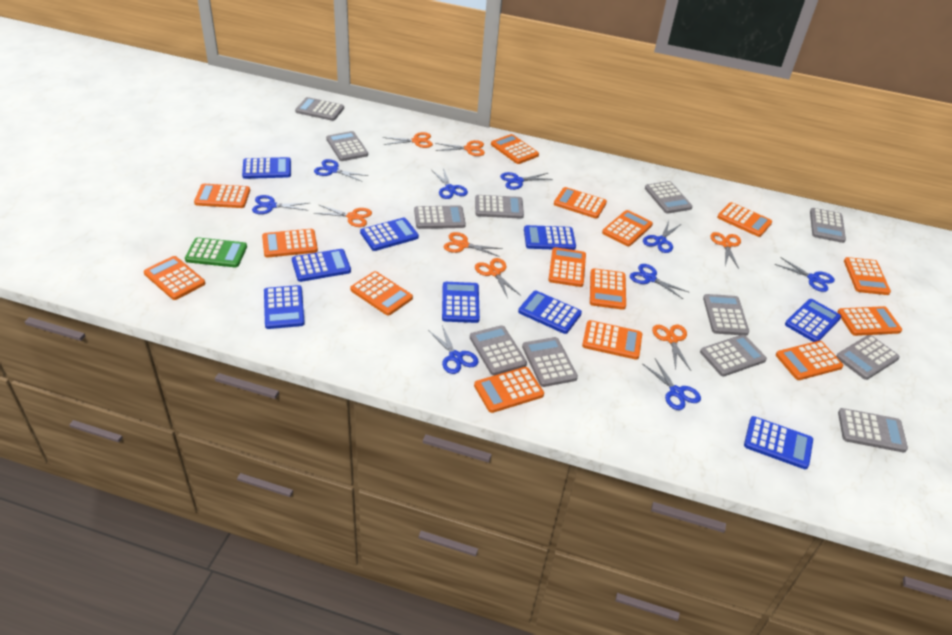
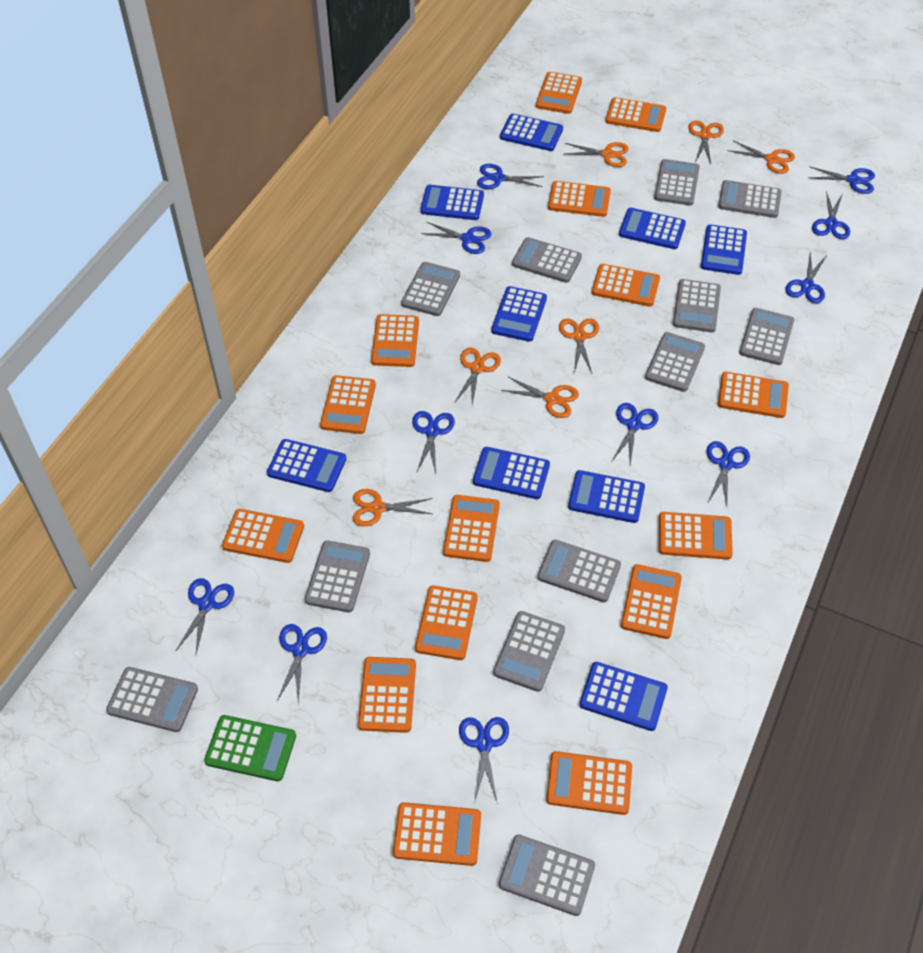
blue scissors: [252,195,309,214] [314,159,368,182] [428,325,479,374] [432,168,468,199] [500,172,553,190] [630,264,688,299] [642,358,701,410] [643,221,681,253] [775,257,835,292] = 9 -> [176,578,234,654] [277,624,327,704] [412,411,455,473] [421,222,491,254] [459,717,509,801] [477,164,544,189] [612,403,658,465] [706,441,750,506] [785,253,827,303] [808,166,875,194] [812,191,850,239] = 11

